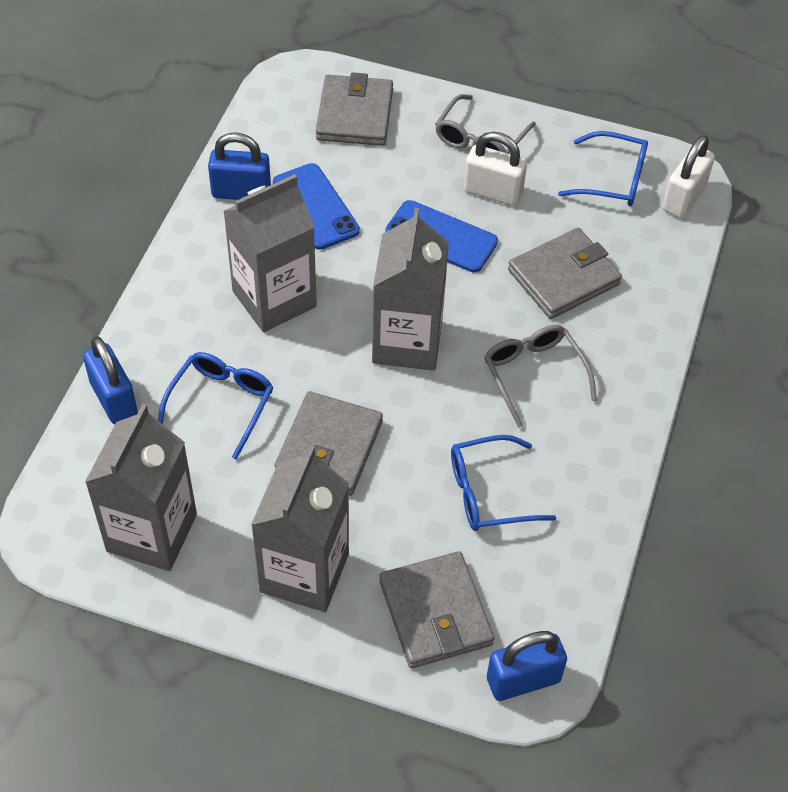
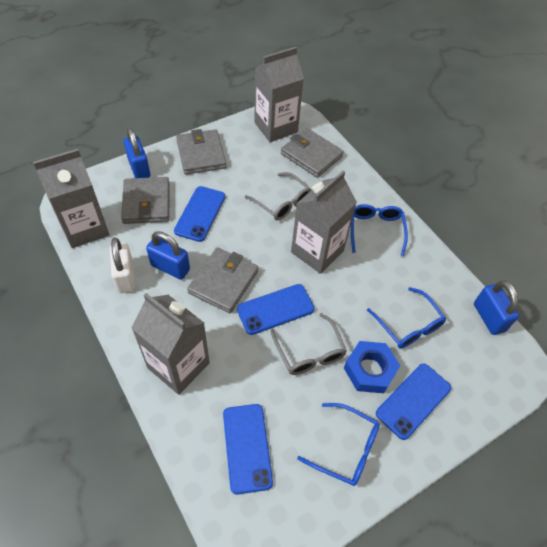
blue nut: none = 0 -> [344,341,400,393] = 1
blue phone: [273,163,360,250] [385,200,498,273] = 2 -> [174,186,225,242] [223,404,273,495] [237,284,314,335] [376,363,451,440] = 4
white padlock: [464,132,527,206] [662,135,715,218] = 2 -> [110,238,135,293] = 1

